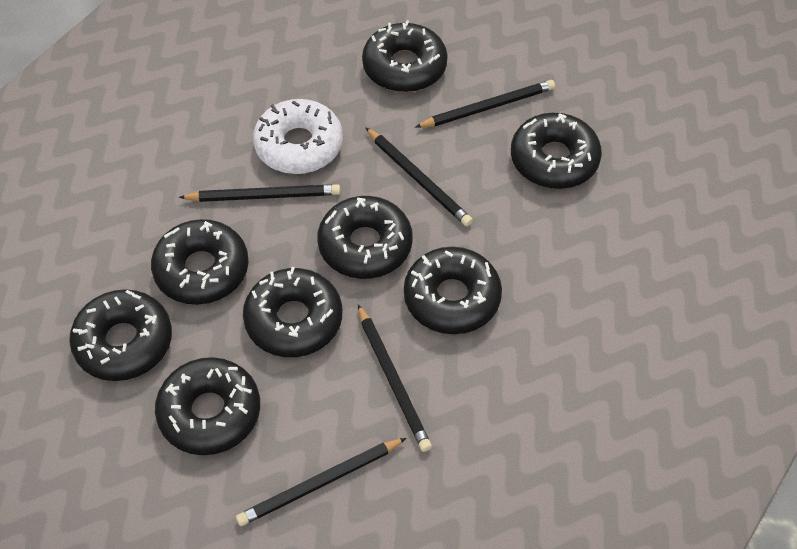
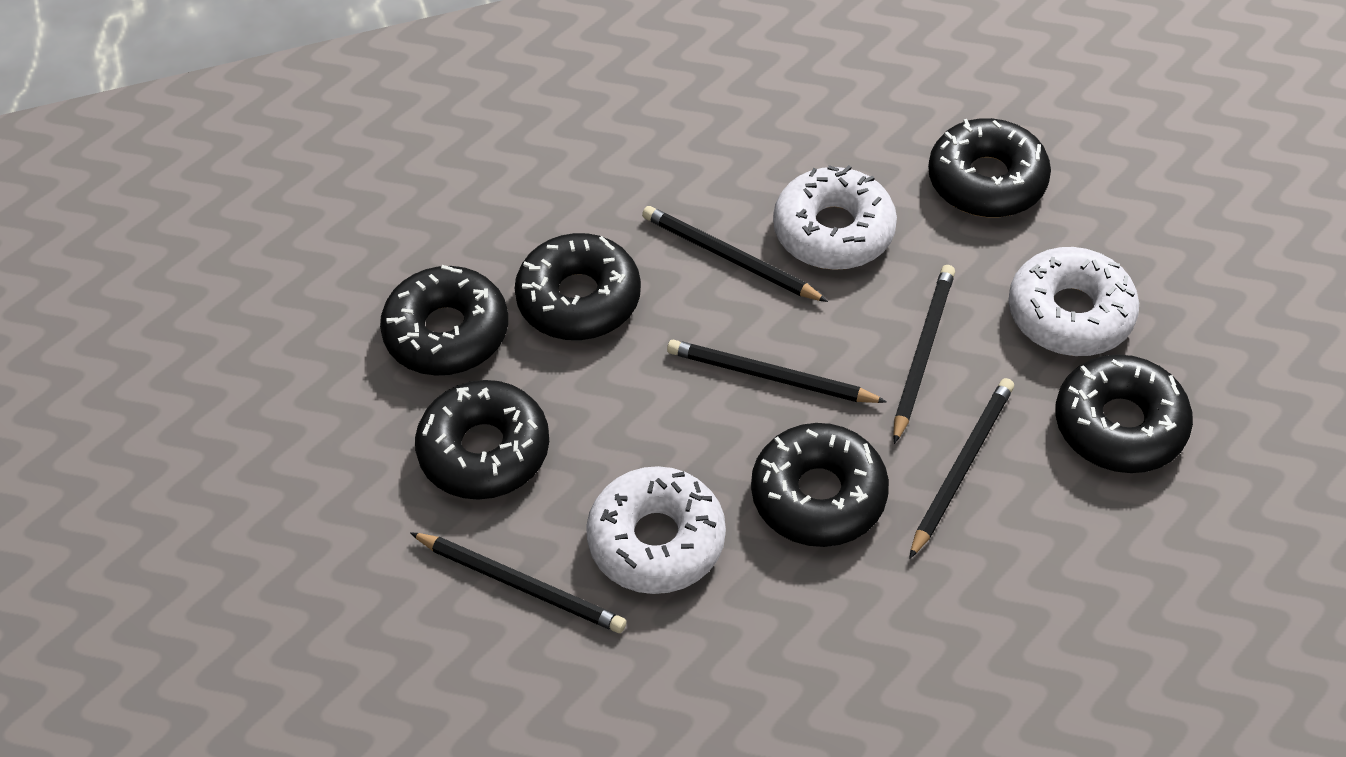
black donut: [69,289,172,381] [151,219,249,305] [155,357,260,455] [243,267,342,357] [317,196,413,279] [362,20,448,92] [404,247,502,334] [511,113,602,189] = 8 -> [380,265,508,376] [415,380,549,500] [515,233,641,340] [751,423,889,547] [928,118,1051,217] [1055,354,1193,473] = 6
white donut: [253,99,343,174] = 1 -> [586,466,726,594] [773,165,897,270] [1008,247,1139,356] = 3

